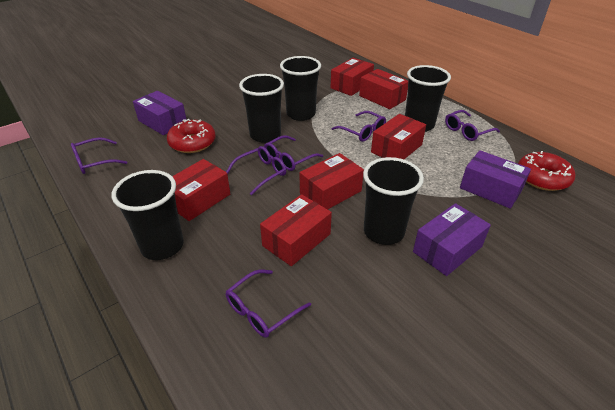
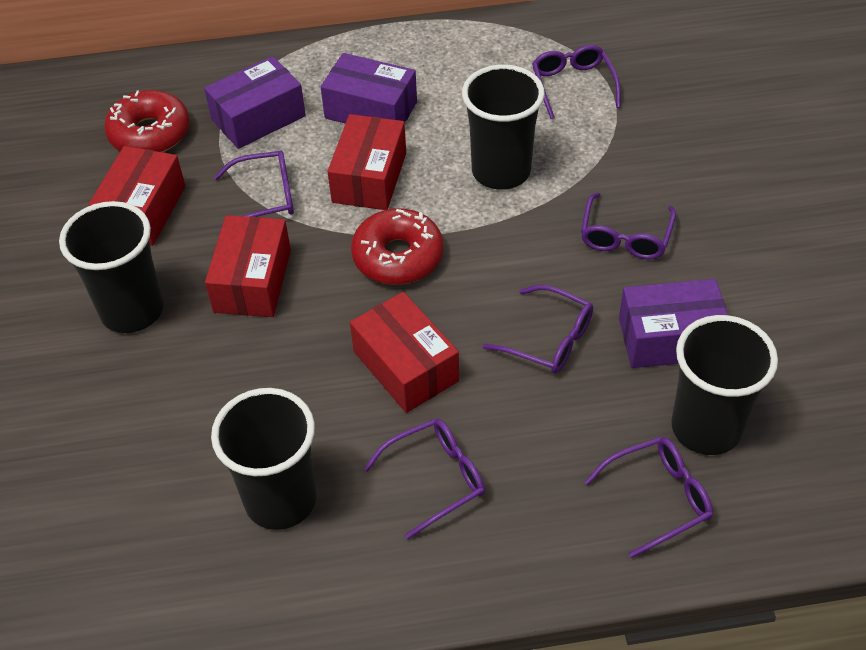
black cup: [112,170,184,260] [239,74,284,143] [280,56,321,121] [363,157,424,245] [405,65,451,132] = 5 -> [59,201,164,333] [211,388,317,530] [462,64,545,190] [671,315,778,455] = 4
red box: [172,159,230,221] [260,194,332,266] [300,153,364,209] [330,58,374,96] [359,69,408,109] [371,114,426,159] = 6 -> [88,146,186,246] [205,215,291,317] [327,114,406,210] [350,292,459,413] = 4

